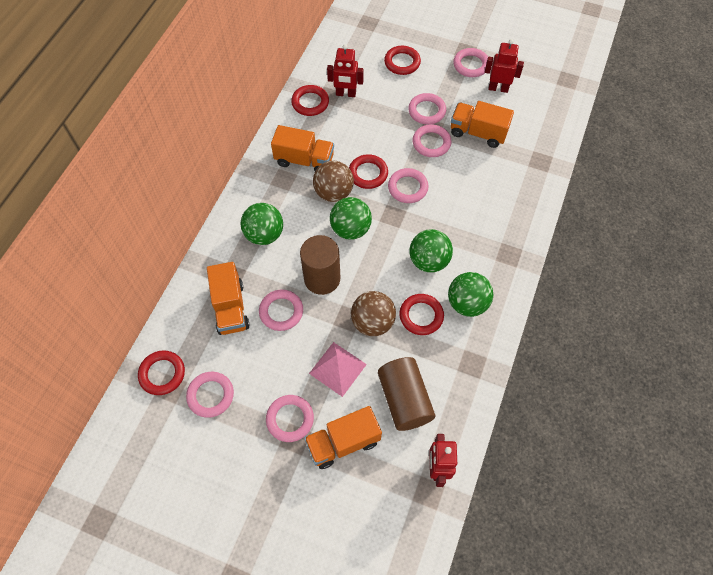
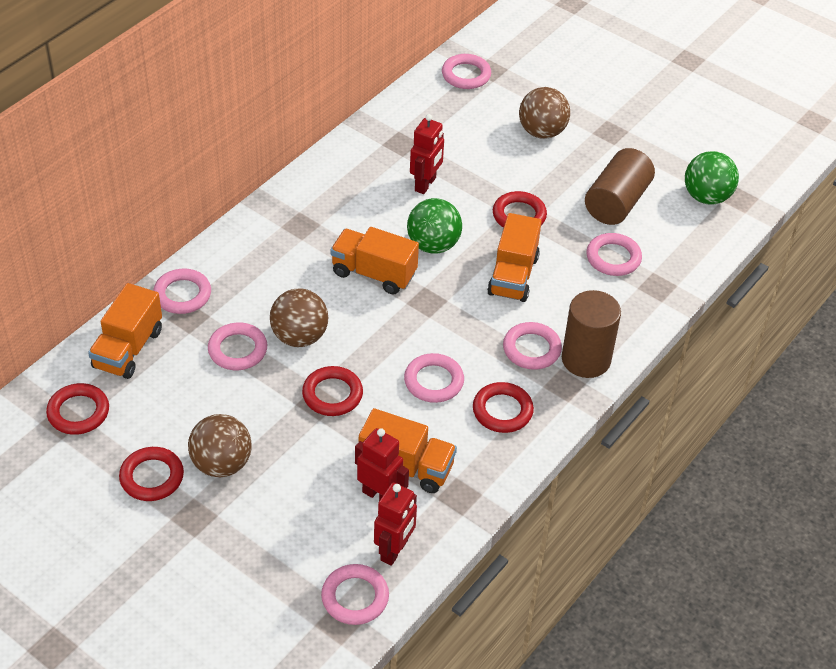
brown ball: [313,161,354,202] [351,291,396,336] = 2 -> [188,414,252,477] [270,288,328,347] [519,87,570,139] = 3
green ball: [241,203,283,245] [330,197,372,240] [409,229,453,273] [448,272,494,317] = 4 -> [407,198,462,254] [685,151,739,205] = 2
pink pyramid: [309,342,367,397] = 1 -> none = 0

